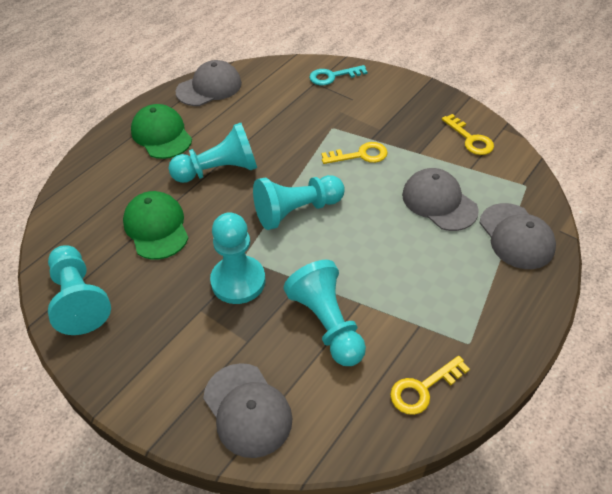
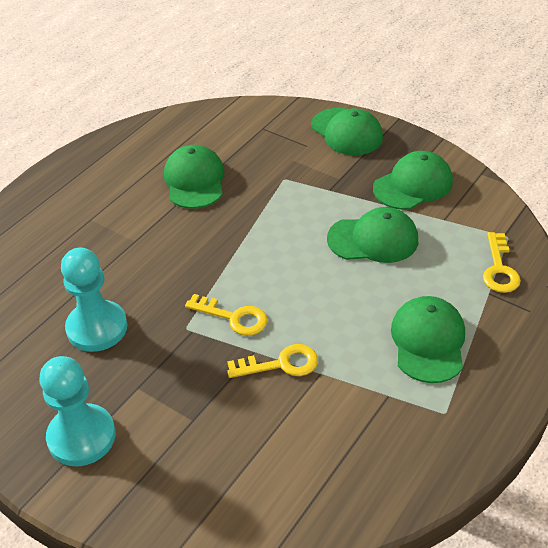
green cap: [123,191,189,260] [131,104,192,159] = 2 -> [164,145,225,209] [311,108,383,155] [327,207,418,263] [373,151,453,210] [391,296,465,383] = 5
grey cap: [175,60,242,106] [203,363,293,458] [402,168,479,231] [480,203,556,269] = 4 -> none = 0
turquoise key: [309,65,367,85] = 1 -> none = 0
turquoise pawn: [48,245,111,335] [169,123,257,183] [210,212,266,304] [253,175,345,230] [284,260,366,366] = 5 -> [39,356,116,466] [61,248,128,352] = 2

